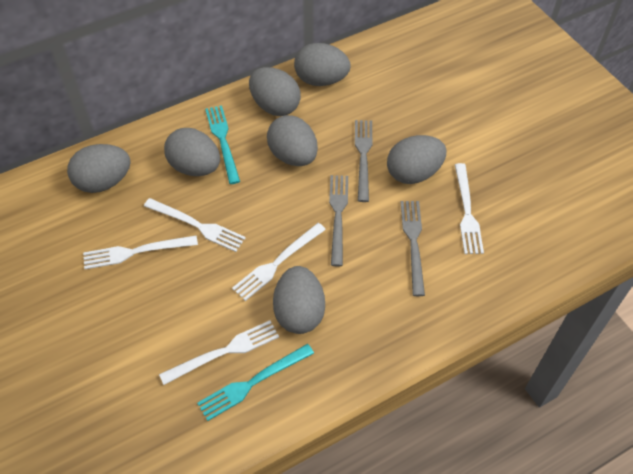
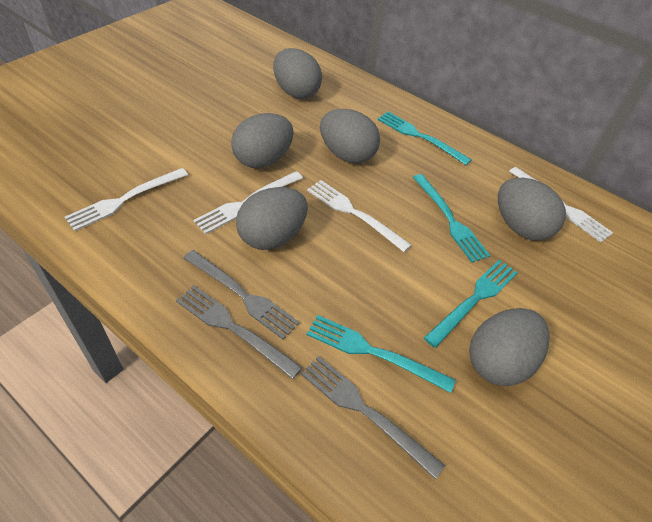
grey egg: [67,144,131,193] [164,128,220,176] [249,67,301,116] [267,115,318,166] [273,266,325,334] [294,43,350,86] [387,135,447,184] = 7 -> [231,113,294,168] [236,187,308,250] [273,48,322,99] [320,109,380,163] [469,308,549,386] [498,178,566,241] = 6
turquoise fork: [197,344,314,421] [205,105,240,184] = 2 -> [307,315,455,393] [377,112,472,165] [413,174,490,263] [424,260,518,348] = 4
white fork: [83,235,198,269] [144,198,246,252] [159,320,279,385] [232,223,326,301] [455,163,484,254] = 5 -> [65,168,188,231] [193,171,303,234] [307,180,411,252] [509,167,613,242] = 4

